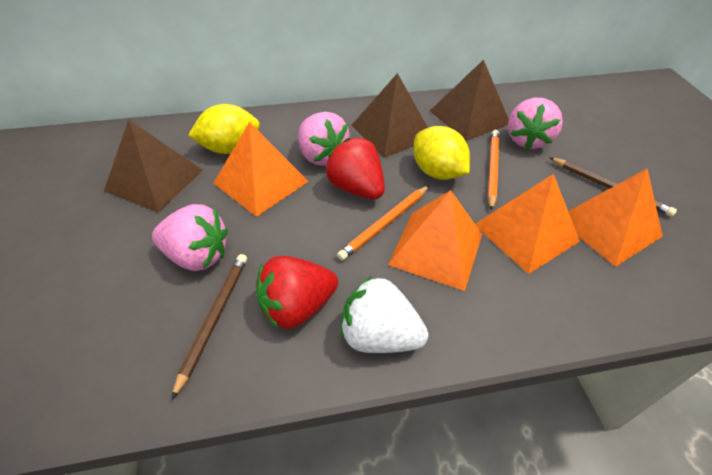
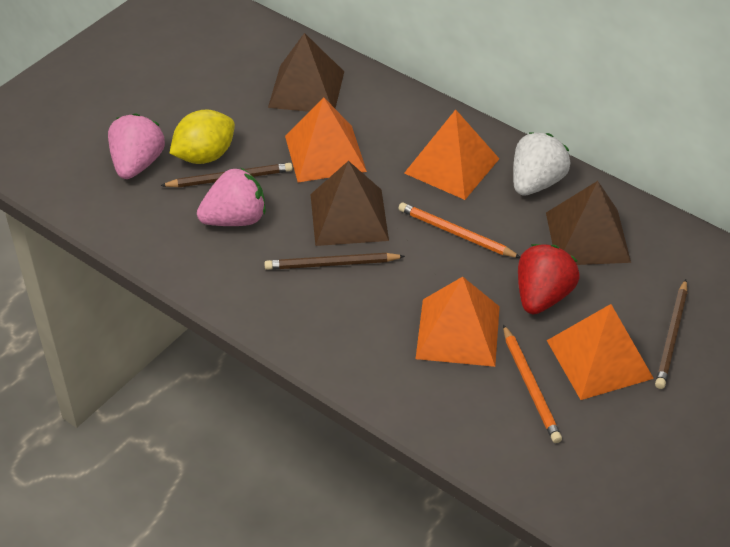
brown pencil: [171,254,247,400] [549,157,677,217] = 2 -> [160,163,293,187] [264,253,405,270] [655,279,687,389] = 3
pink strawberry: [152,204,228,271] [298,112,350,166] [508,98,563,149] = 3 -> [108,113,165,179] [197,167,266,226] = 2
red strawberry: [256,256,338,329] [325,138,385,199] = 2 -> [518,244,580,314] = 1
yellow lemon: [188,104,260,154] [413,126,470,180] = 2 -> [169,110,235,164] = 1

